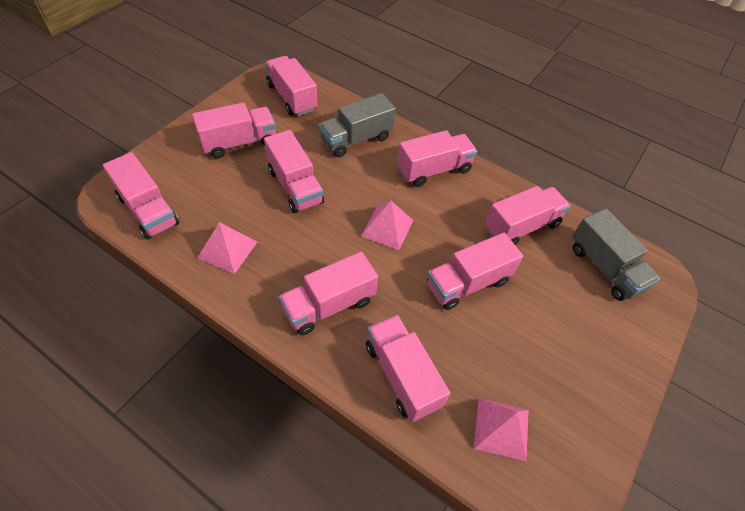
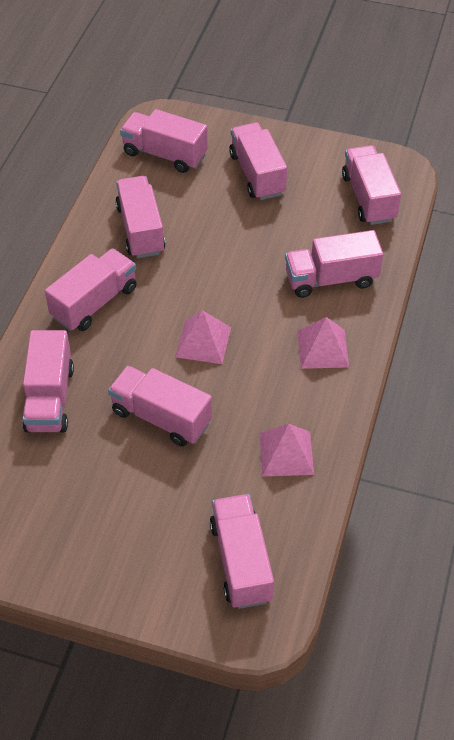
grey truck: [319,93,396,158] [572,208,660,301] = 2 -> none = 0

